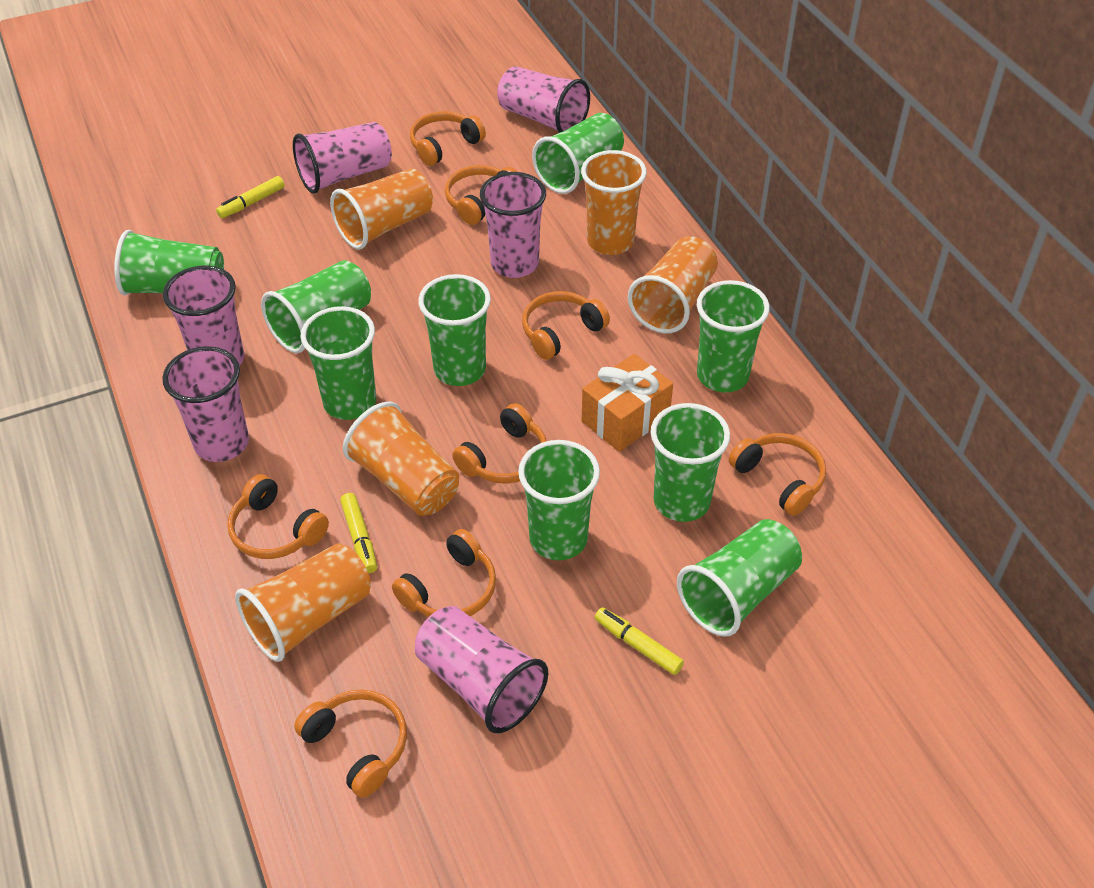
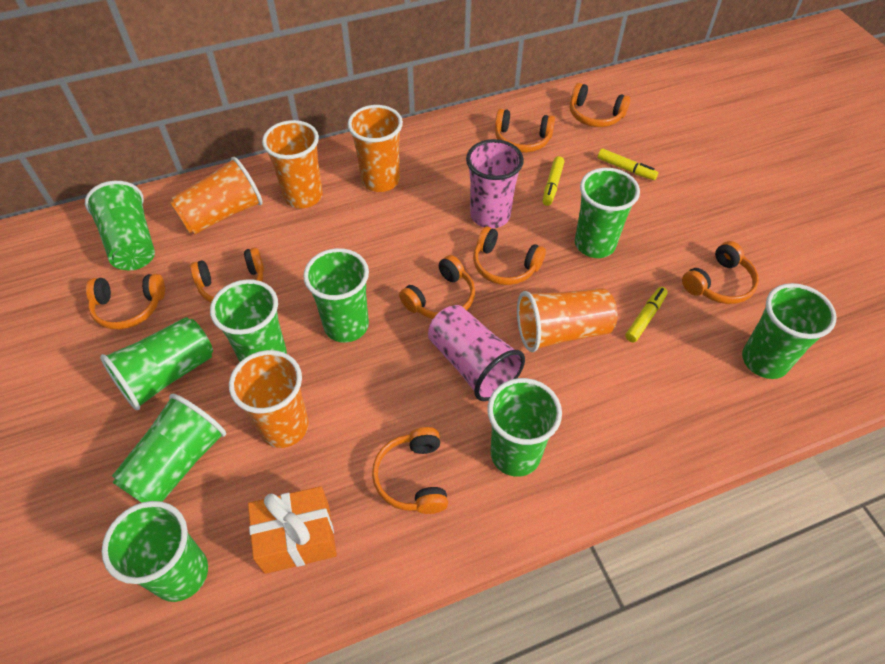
pink cup: [162,346,249,462] [163,266,244,366] [293,122,392,194] [415,606,548,733] [480,172,546,278] [497,66,590,133] = 6 -> [428,305,525,401] [466,139,524,228] = 2

